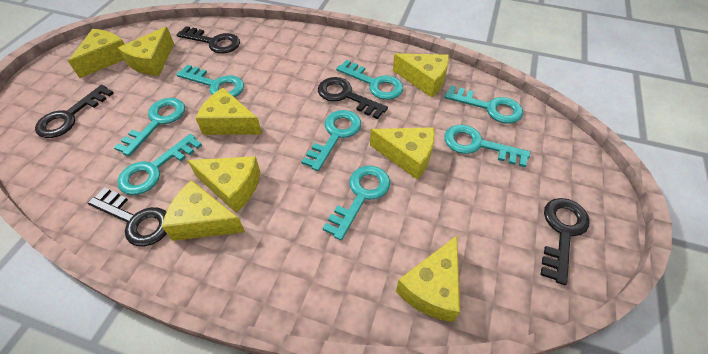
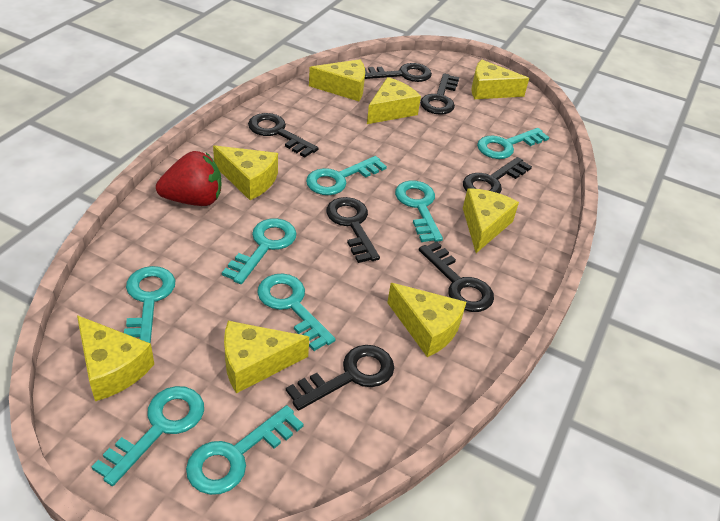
black key: [35,85,114,138] [88,187,167,247] [177,26,240,53] [318,77,388,119] [541,198,590,285] = 5 -> [248,113,319,158] [286,345,394,411] [326,197,380,263] [365,63,432,82] [419,241,494,312] [420,73,459,115] [463,157,532,193] = 7
red strawberry: none = 0 -> [156,151,222,206] = 1

